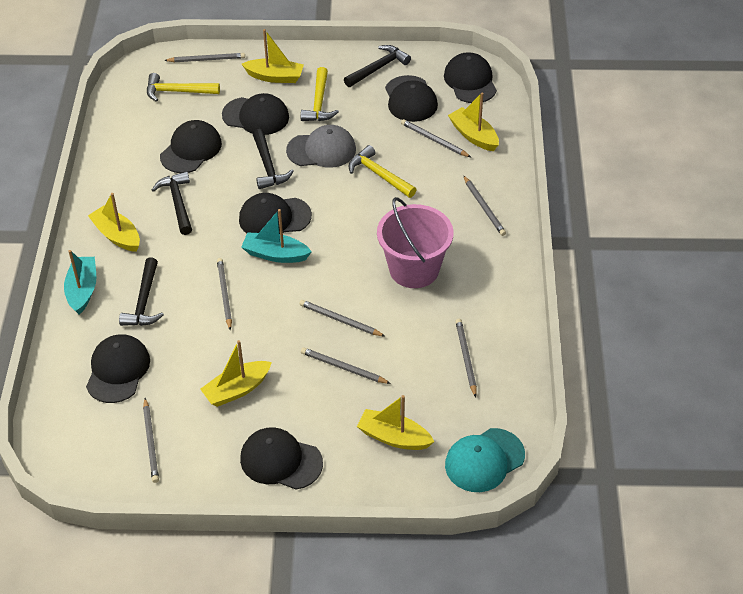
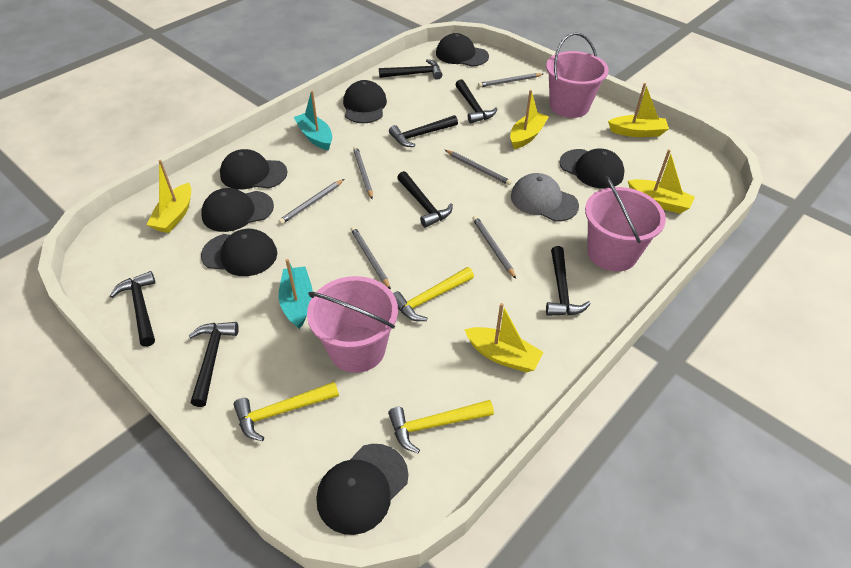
black hammer: [119,257,164,326] [152,171,192,235] [253,129,294,189] [344,45,411,87] = 4 -> [110,271,155,347] [189,322,239,407] [379,59,442,80] [389,115,458,147] [397,171,453,228] [455,79,497,124] [546,246,591,316] = 7
grey pencil: [143,398,159,483] [164,53,245,62] [217,258,232,331] [300,300,385,336] [301,348,391,384] [401,119,471,157] [455,319,477,398] [463,175,506,236] = 8 -> [278,179,344,224] [351,226,391,290] [353,146,373,199] [445,150,512,185] [472,216,516,279] [478,73,543,88] = 6
pink bucket: [377,197,454,288] = 1 -> [307,276,398,373] [546,32,609,118] [585,176,666,271] = 3
turquoise cap: [445,428,525,492] = 1 -> none = 0

